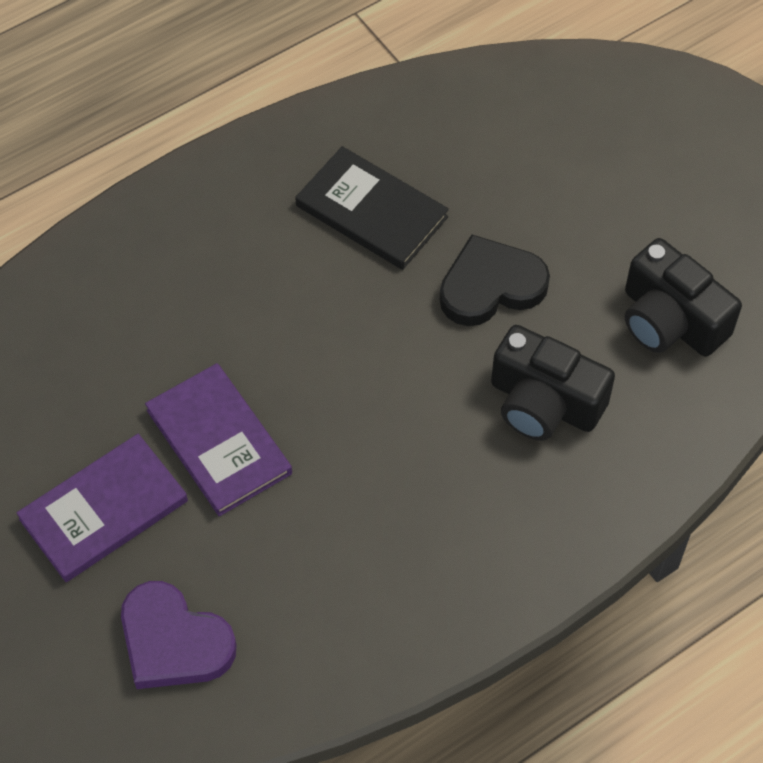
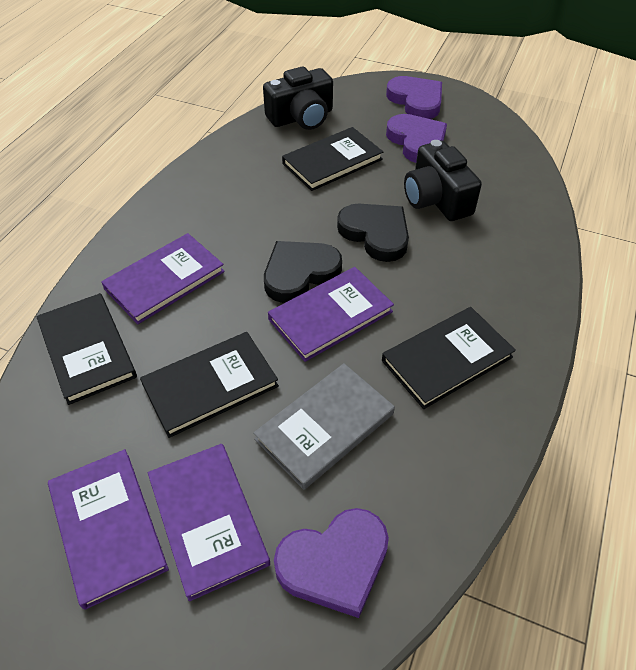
black book: [295,146,449,270] = 1 -> [36,293,137,405] [140,332,279,438] [282,127,383,191] [382,307,516,409] = 4
black heart: [439,234,550,326] = 1 -> [264,241,342,303] [337,204,409,262] = 2
grey book: none = 0 -> [253,363,395,490] = 1
purple book: [16,434,188,582] [145,363,292,516] = 2 -> [48,449,169,610] [101,233,225,324] [148,444,270,601] [268,267,394,362] = 4
purple heart: [121,581,237,689] = 1 -> [274,508,389,618] [386,76,442,119] [386,114,447,163] = 3

